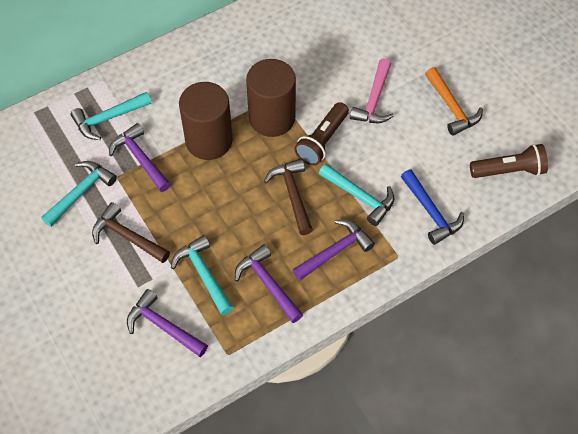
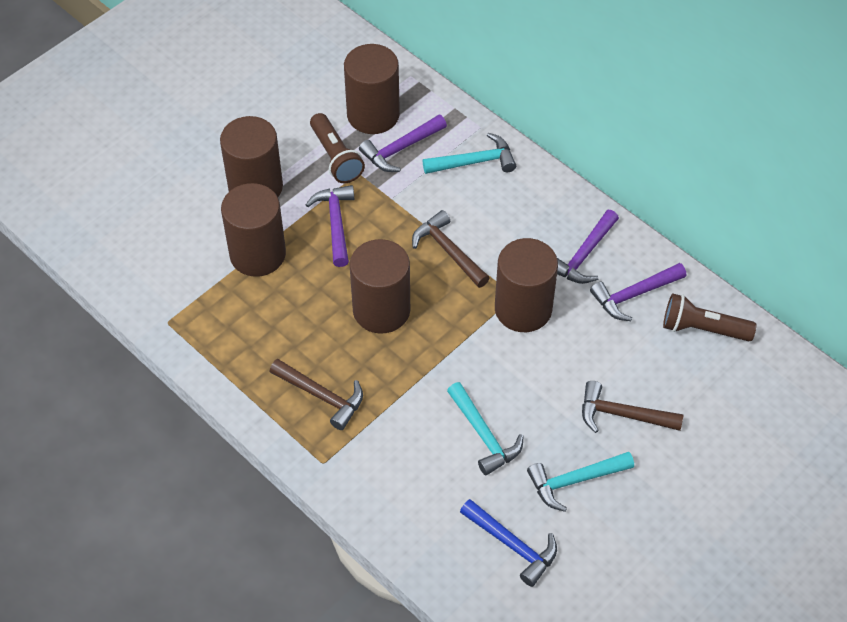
brown cylinder: [179,82,233,160] [246,59,296,137] = 2 -> [220,116,283,197] [221,183,286,277] [344,44,400,134] [350,239,410,334] [495,238,558,332] = 5
brown hammer: [92,202,170,263] [264,159,313,235] = 2 -> [270,359,363,430] [412,210,490,288] [582,381,684,433] = 3
orange hammer: [425,67,483,136] = 1 -> none = 0
pink hammer: [350,58,394,123] = 1 -> none = 0
turquoise hammer: [41,161,117,227] [71,92,151,140] [171,235,234,315] [319,164,394,226] = 4 -> [423,133,516,174] [447,382,524,475] [527,452,634,512] = 3

